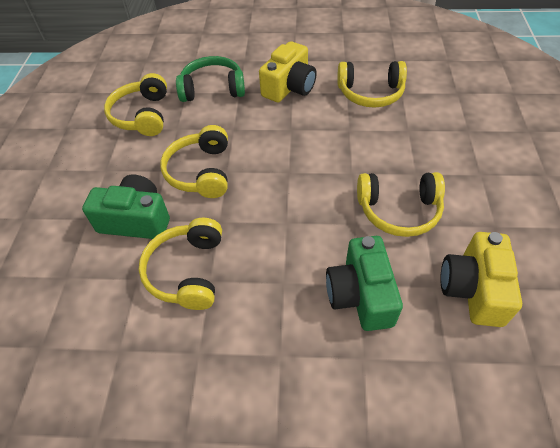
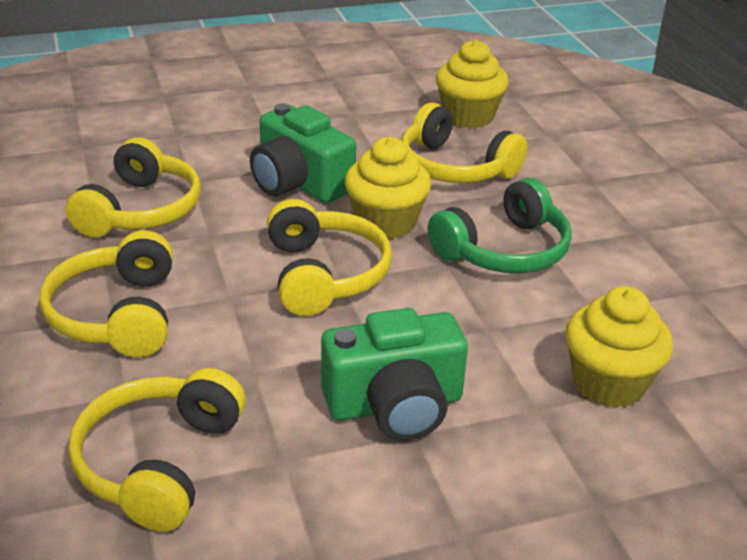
yellow camera: [259,41,317,102] [440,232,522,327] = 2 -> none = 0
yellow cupcake: none = 0 -> [345,137,431,239] [436,40,509,128] [565,286,673,408] = 3

